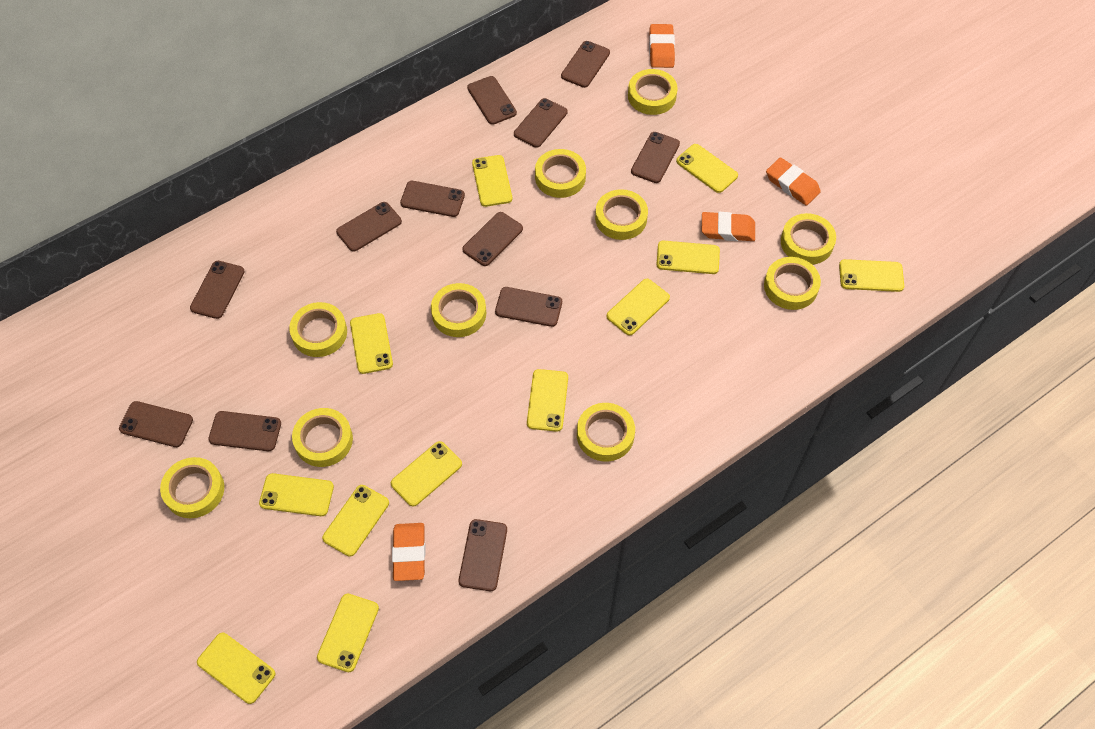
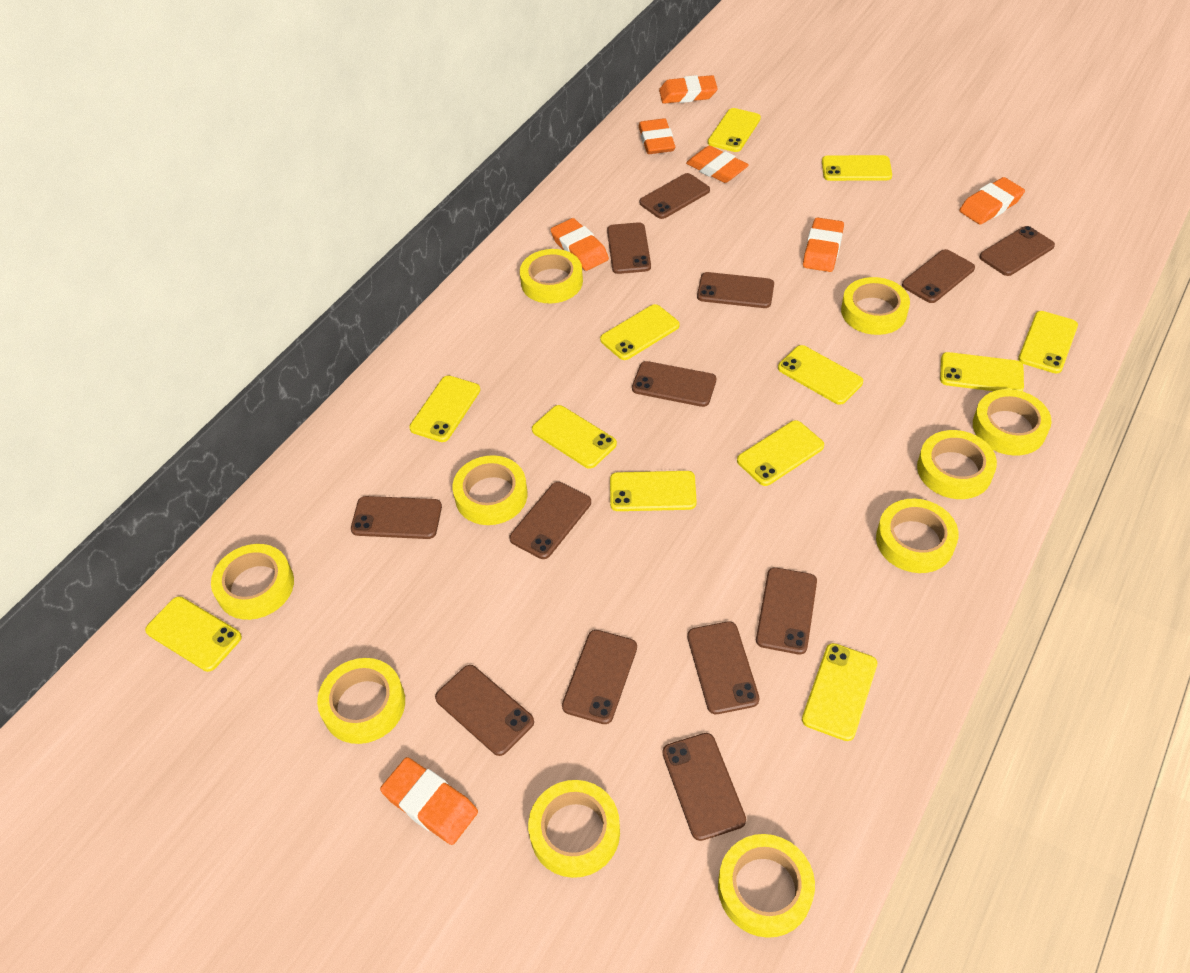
brown phone: [119,401,193,447] [190,261,245,319] [208,411,281,451] [336,202,402,252] [400,181,465,217] [459,519,507,591] [462,212,523,266] [467,76,517,125] [495,287,562,327] [514,98,567,148] [561,41,610,88] [631,132,680,183] = 12 -> [351,496,442,539] [435,665,534,756] [509,482,591,559] [562,630,637,724] [607,222,651,274] [632,361,716,407] [639,173,710,219] [662,733,746,841] [687,621,759,714] [697,272,774,308] [756,567,817,654] [902,249,975,303] [979,226,1055,276] = 13
orange eraser: [392,523,425,581] [649,24,675,68] [702,212,755,241] [766,157,821,206] = 4 -> [380,757,478,845] [550,218,609,271] [639,118,675,154] [659,75,718,104] [686,146,749,183] [803,217,844,272] [959,177,1025,225] = 7

